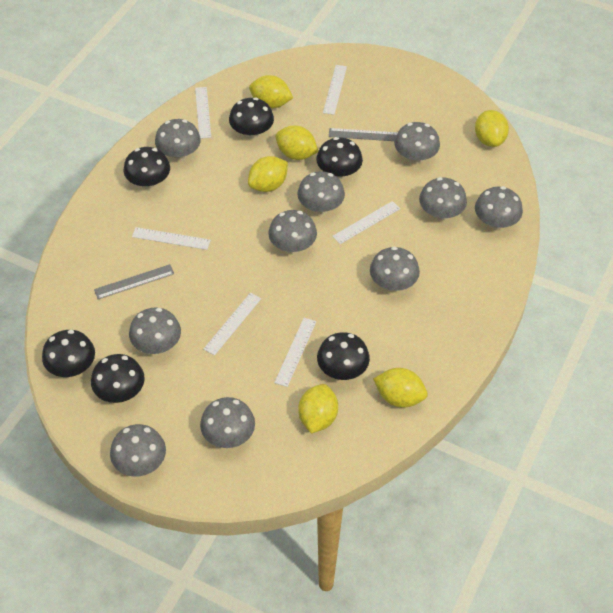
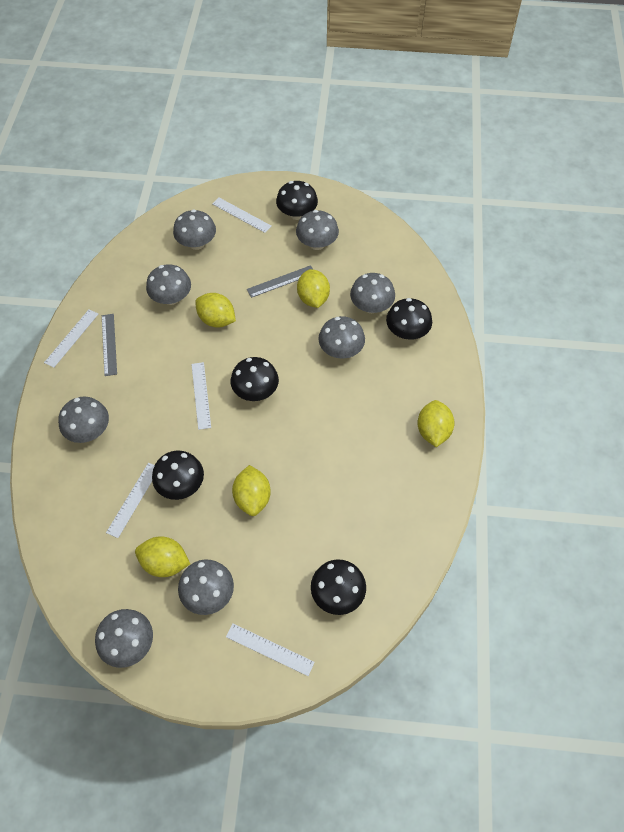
black mushroom: [42,330,95,377] [91,354,145,403] [123,147,170,189] [229,97,274,139] [316,137,363,180] [317,332,370,380] = 6 -> [152,451,204,500] [231,357,279,401] [276,181,318,220] [311,559,366,615] [386,298,432,340] = 5
grey mushroom: [110,424,166,476] [129,307,181,354] [155,119,201,161] [200,397,255,448] [268,210,317,253] [297,171,345,214] [370,247,420,291] [394,122,440,164] [419,177,467,220] [475,186,523,230] = 10 -> [58,397,109,443] [95,609,153,668] [146,264,191,305] [173,209,216,250] [178,560,234,615] [296,210,339,250] [318,316,365,359] [350,273,395,313] = 8
white ruler: [132,227,211,250] [195,87,211,138] [204,293,261,355] [274,318,316,387] [323,65,347,115] [332,201,400,244] = 6 -> [44,309,98,368] [106,463,155,538] [191,362,211,430] [212,198,272,233] [226,623,315,676] = 5
yellow lemon: [248,156,288,192] [249,75,293,108] [275,126,318,160] [298,384,338,433] [373,368,428,408] [475,110,509,147] = 6 -> [135,536,190,577] [195,293,236,328] [232,465,271,516] [297,269,330,308] [417,400,455,447] = 5

